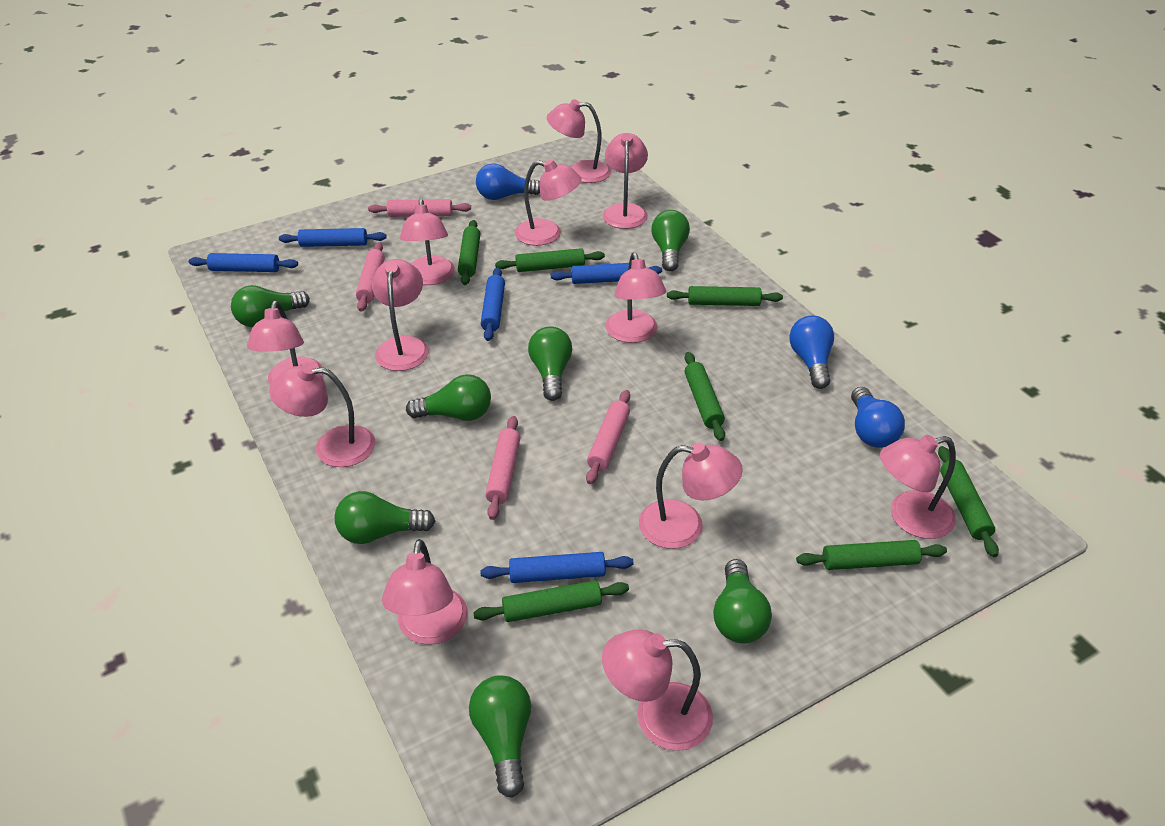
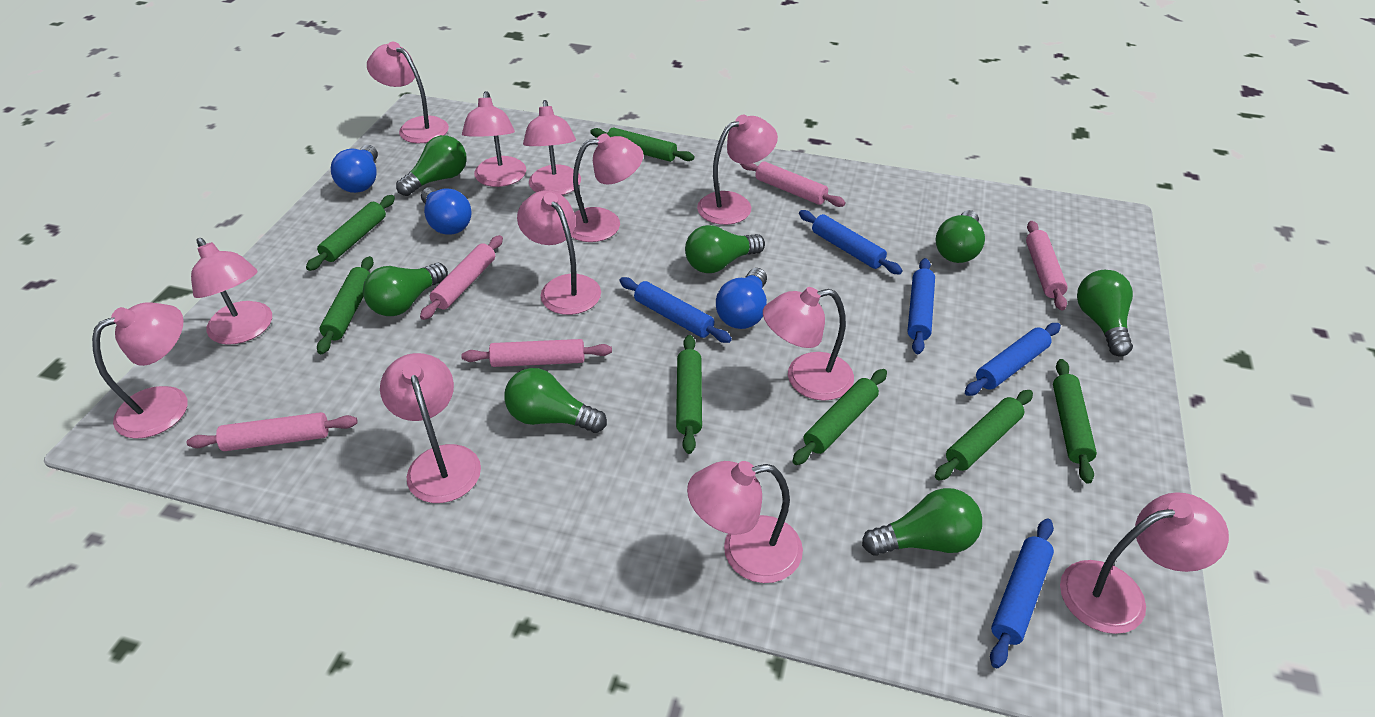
pink rolling pin: [356,242,385,312] [368,199,471,217] [485,416,520,520] [586,390,630,484] = 4 -> [187,412,358,451] [420,235,503,320] [461,339,612,367] [740,161,846,207] [1026,221,1068,310] = 5

